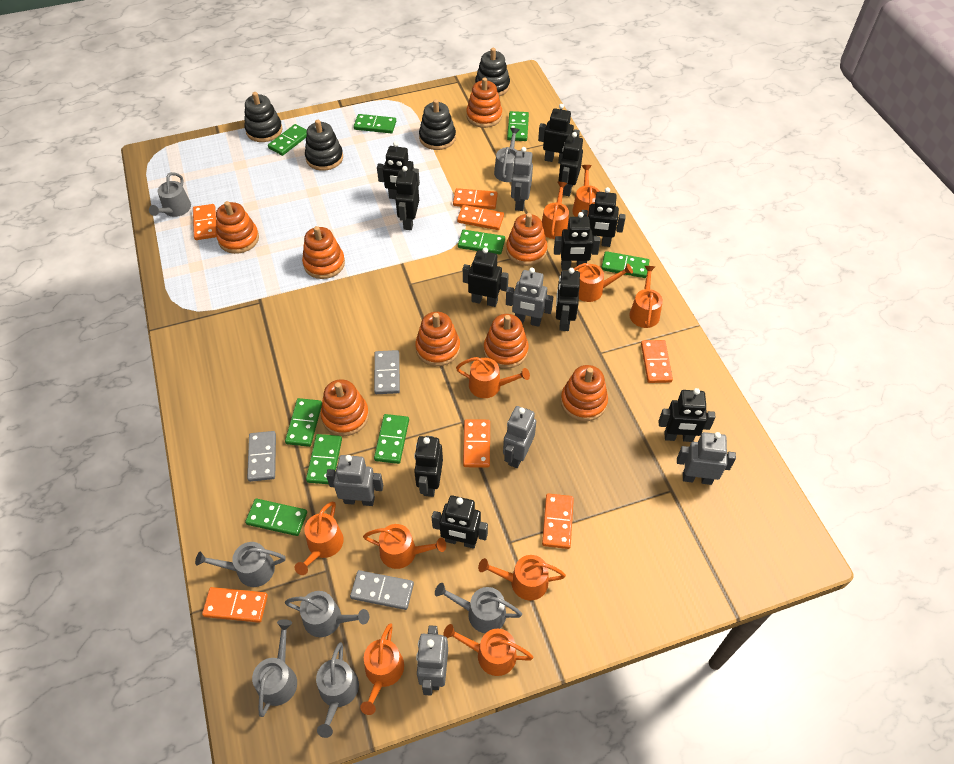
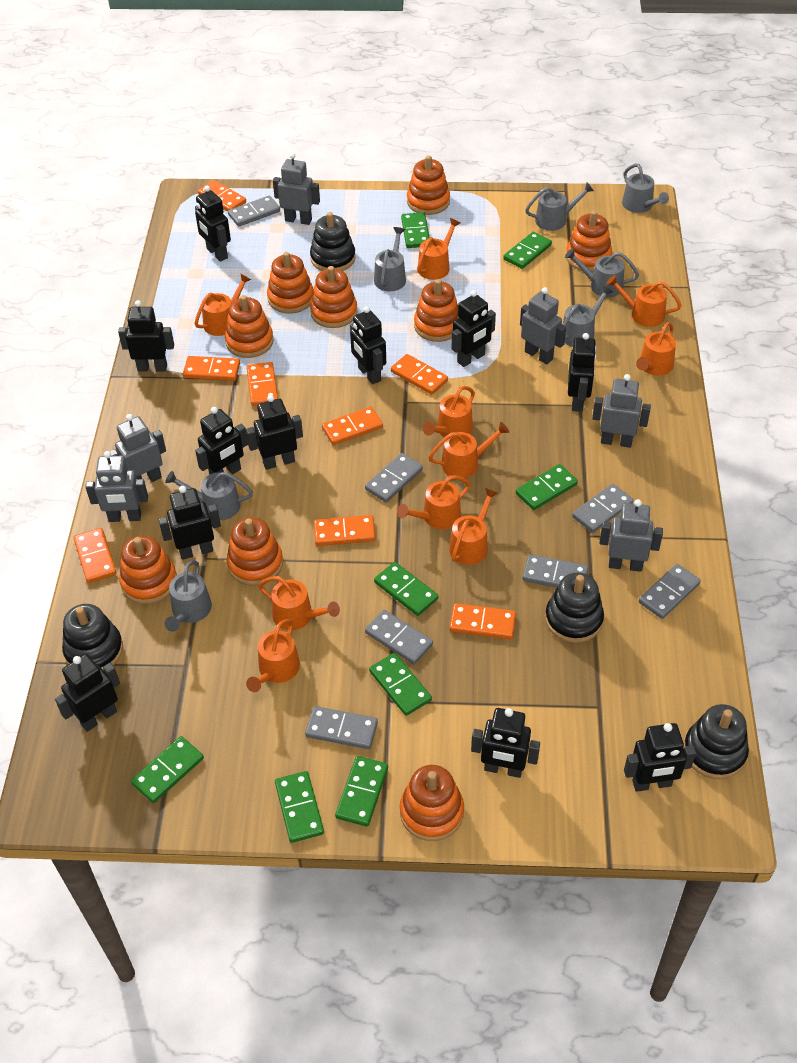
green domino: [245,499,307,536] [268,124,307,156] [285,398,322,447] [306,434,342,484] [354,114,396,133] [374,414,409,464] [458,230,505,255] [507,111,529,141] [601,251,649,278] = 9 -> [131,736,204,803] [275,771,324,843] [335,756,388,827] [369,653,432,716] [374,562,438,616] [401,212,430,248] [503,232,552,269] [516,464,578,510] = 8
grey domino: [247,431,276,482] [350,570,414,610] [374,350,400,394] = 3 -> [228,196,280,227] [305,706,378,749] [365,453,423,502] [365,610,433,664] [522,554,588,588] [572,484,633,533] [639,564,701,619] = 7
orange domino: [193,204,217,240] [202,587,268,623] [453,188,498,209] [457,205,504,230] [463,419,490,468] [542,493,574,549] [641,340,673,383] = 7 -> [74,528,117,583] [183,356,240,381] [198,180,246,212] [246,362,278,406] [314,515,376,546] [322,407,383,445] [391,354,448,395] [450,603,516,639] = 8
orange stacking toy: [216,201,259,254] [302,226,345,279] [321,379,369,436] [415,312,460,366] [466,78,502,128] [484,314,528,368] [506,213,547,266] [561,365,608,421] = 8 -> [119,536,177,604] [225,295,274,358] [227,517,283,586] [267,252,313,314] [310,266,358,328] [400,765,464,841] [407,155,450,215] [414,279,459,342] [566,210,612,272] = 9

